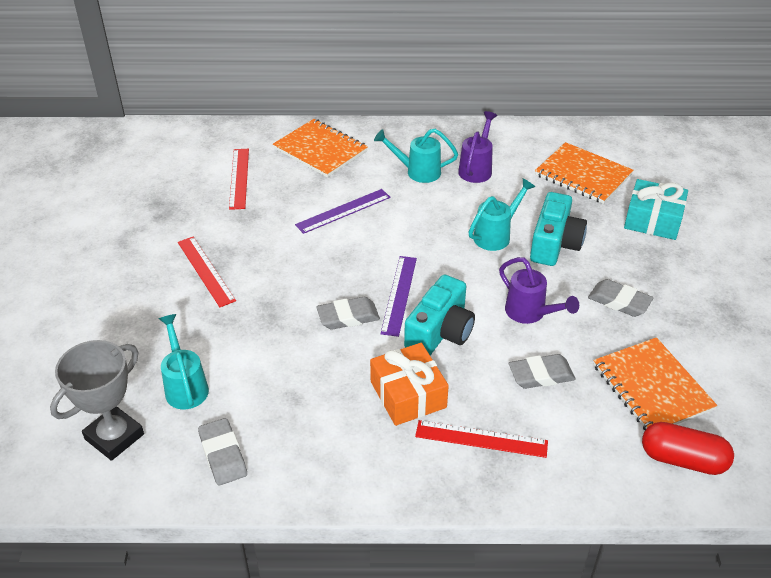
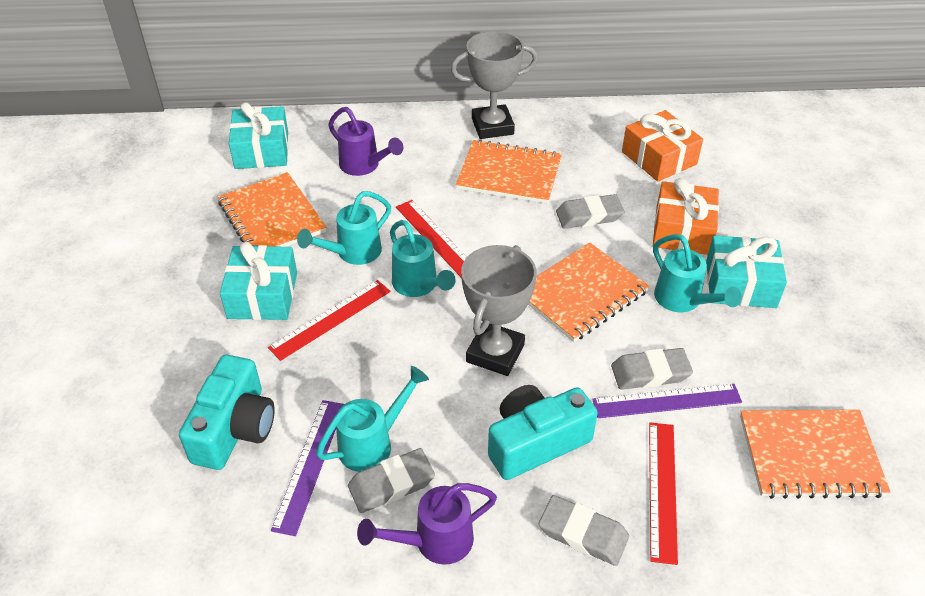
grey trophy: [50,340,144,461] = 1 -> [451,31,538,139] [461,245,537,376] = 2
orange gift: [370,343,449,426] = 1 -> [622,110,703,182] [653,178,719,255] = 2
orange notebook: [273,119,368,177] [535,142,634,204] [593,337,717,430] = 3 -> [218,172,326,247] [456,139,562,204] [528,242,649,342] [740,410,891,499] = 4
red capsule: [642,422,734,475] = 1 -> none = 0
turquoise gift: [624,179,688,240] = 1 -> [220,242,297,320] [229,102,288,169] [706,235,787,308] = 3
turquoise watering can: [159,314,209,409] [374,129,458,183] [468,178,535,251] = 3 -> [297,191,391,265] [316,366,429,472] [390,220,456,297] [653,234,741,312] = 4

